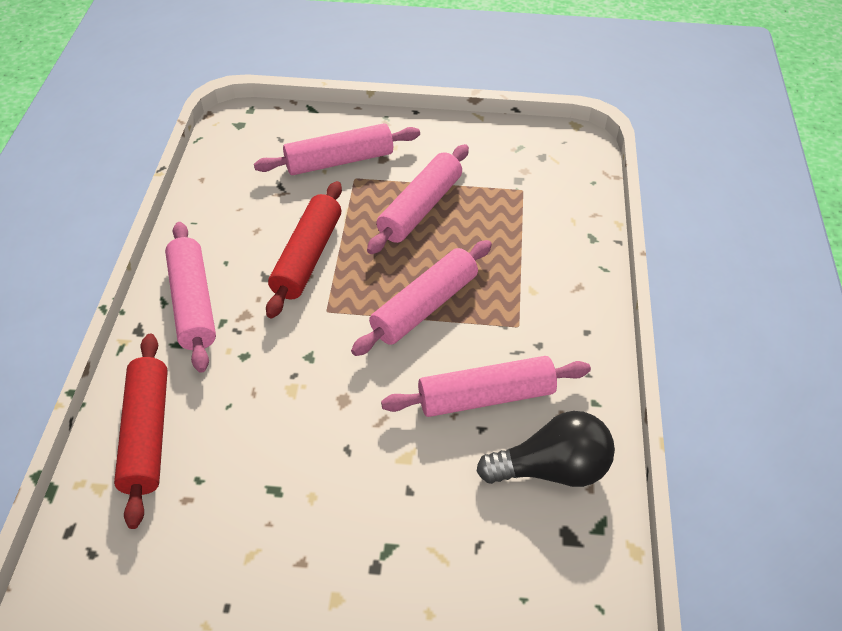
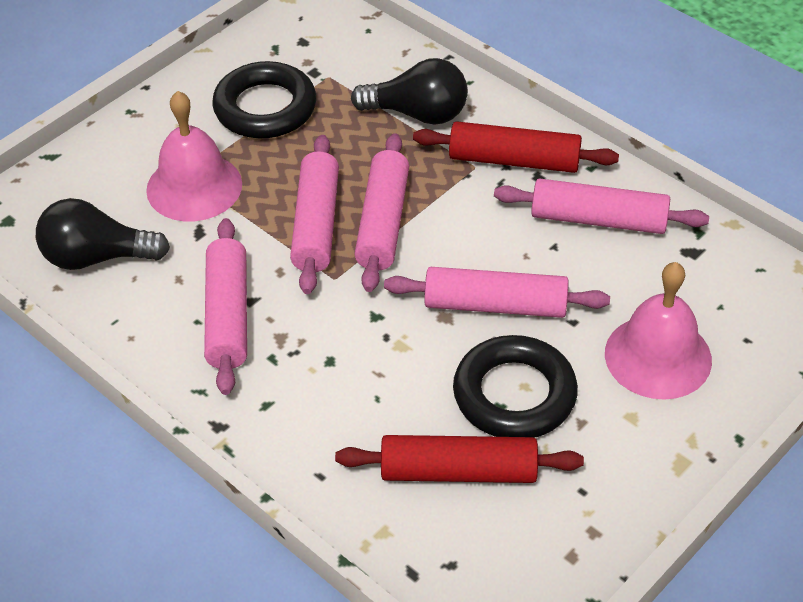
black light bulb: [476,411,615,487] = 1 -> [36,198,170,270] [351,58,468,125] = 2
black ring: none = 0 -> [212,61,316,138] [453,335,578,438] = 2
pink bell: none = 0 -> [146,91,242,221] [605,262,712,400] = 2

